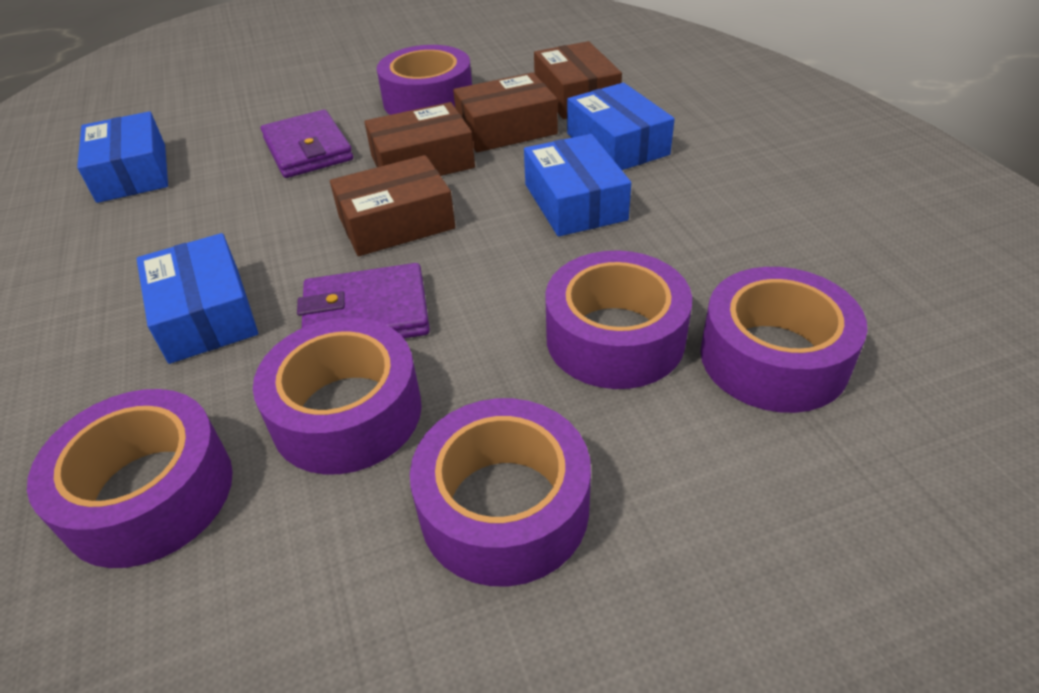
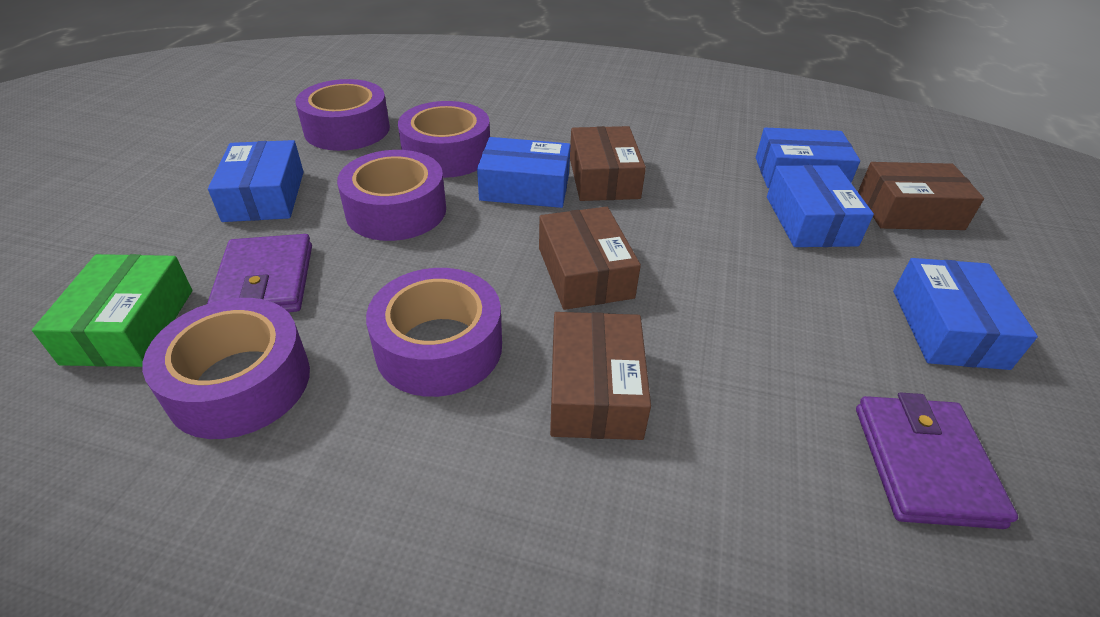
blue box: [77,111,168,203] [136,233,258,364] [524,134,631,236] [567,83,674,170] = 4 -> [208,140,304,222] [477,137,570,208] [756,128,860,188] [767,165,874,247] [893,258,1038,370] = 5
green box: none = 0 -> [32,254,193,367] = 1
purple tape: [27,389,233,568] [253,318,422,474] [377,45,472,115] [410,398,591,586] [545,250,692,389] [700,267,868,413] = 6 -> [142,298,310,439] [295,79,390,151] [337,150,446,241] [366,268,502,397] [398,101,490,178] = 5

